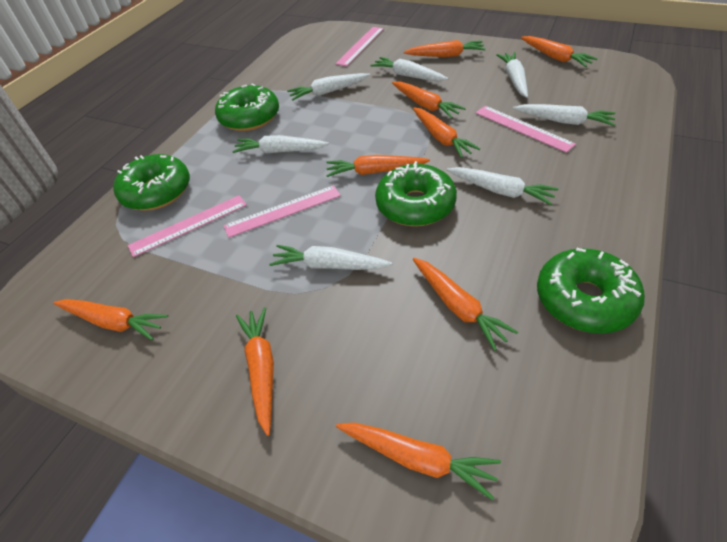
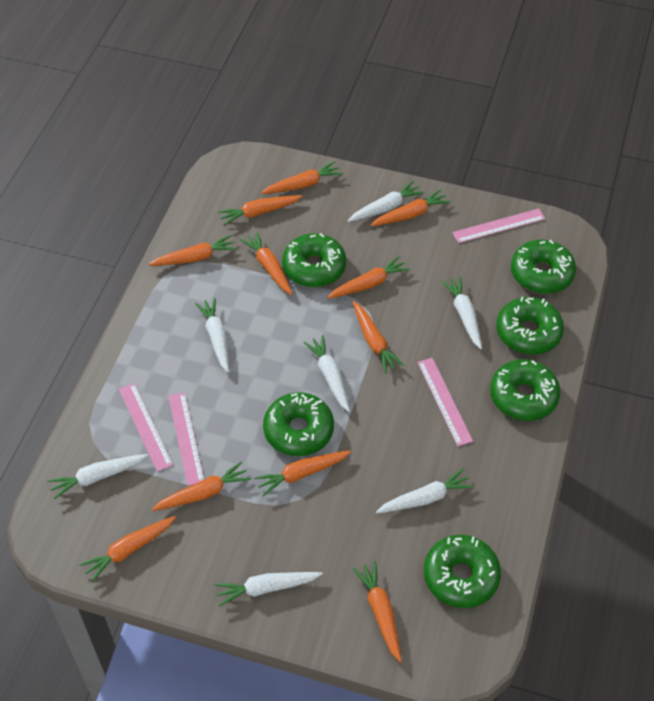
green donut: [113,154,190,211] [215,83,279,131] [375,161,457,226] [537,248,645,334] = 4 -> [263,392,334,456] [282,233,346,287] [424,535,501,608] [490,359,561,421] [496,297,564,355] [511,240,576,294] = 6
orange carrot: [53,299,168,340] [236,307,274,436] [326,155,430,177] [336,423,501,500] [392,82,466,119] [404,40,486,57] [413,107,480,158] [413,258,518,351] [521,36,598,67] = 9 -> [79,516,176,583] [148,235,237,266] [152,461,251,511] [218,195,303,226] [240,231,293,295] [254,450,351,496] [261,161,343,194] [327,256,410,299] [352,561,402,663] [353,301,404,374] [371,189,451,226] = 11

